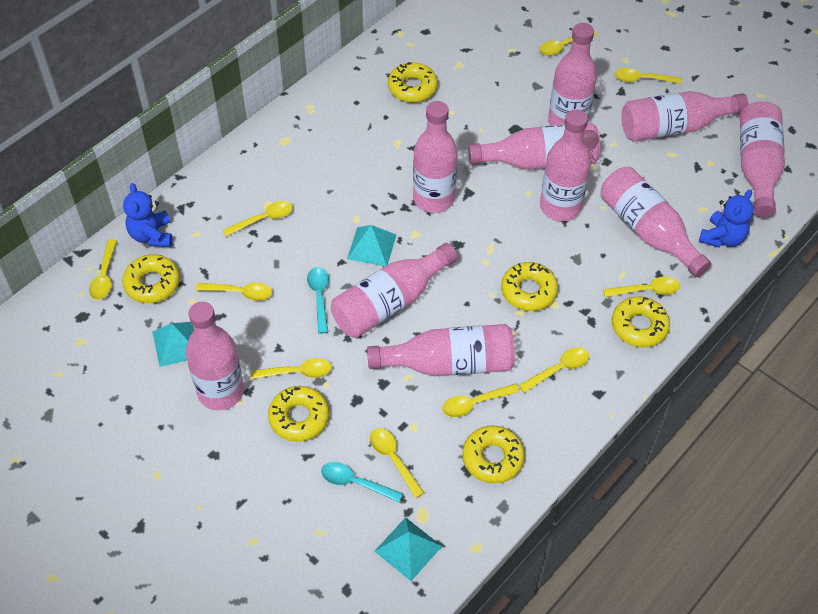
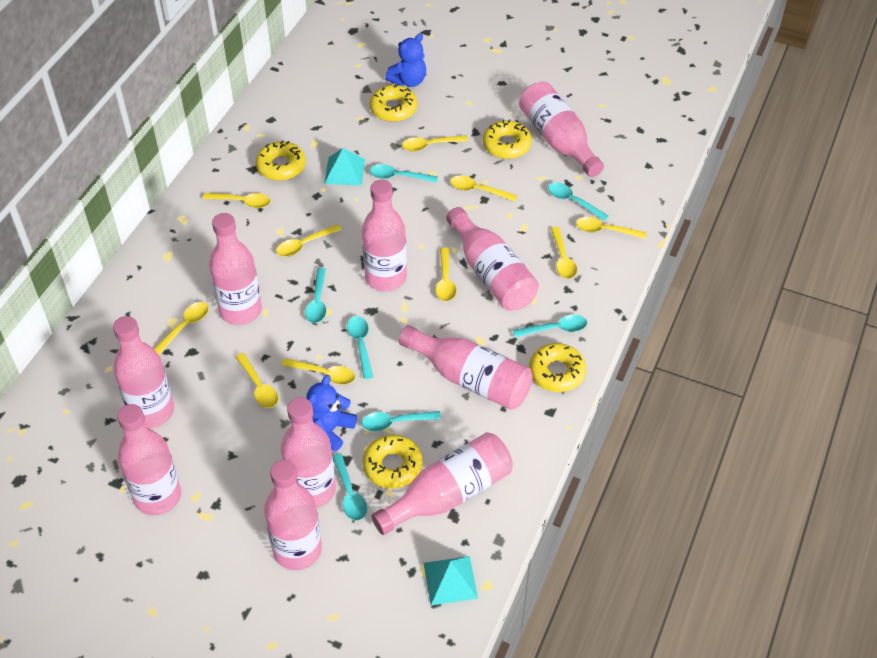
turquoise pyramid: [152,322,194,367] [347,225,396,266] [374,517,442,581] = 3 -> [324,148,365,186] [424,556,478,605] = 2
turquoise spoon: [307,267,329,334] [321,462,403,502] = 2 -> [305,268,326,323] [333,453,367,521] [347,316,373,379] [362,411,441,431] [370,164,438,183] [513,315,587,337] [548,182,608,221] = 7
yellow donut: [122,254,180,303] [268,386,329,442] [388,62,438,102] [462,425,525,484] [501,262,558,311] [612,296,670,348] = 6 -> [256,140,306,181] [363,435,423,488] [370,85,417,122] [483,119,532,159] [529,343,586,392] = 5

